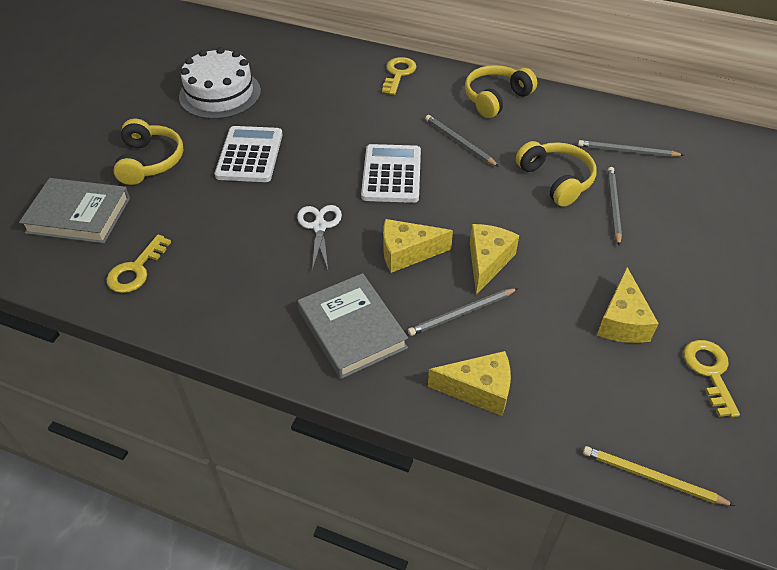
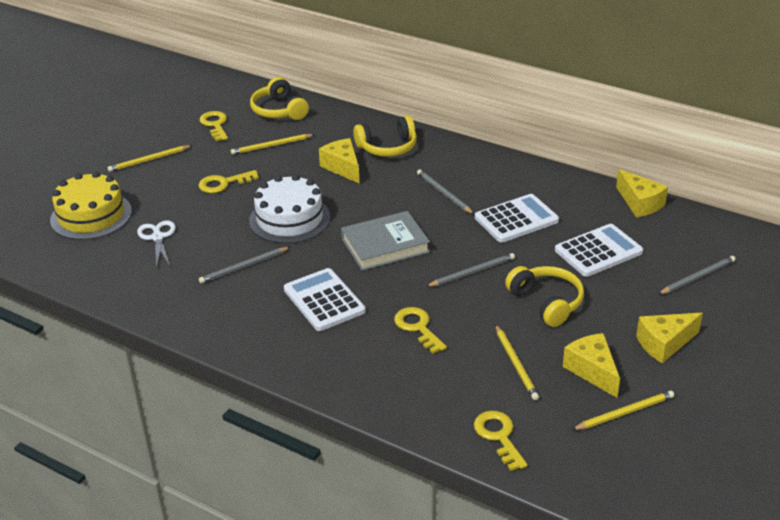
grey book: [19,178,130,244] [298,273,408,379] = 2 -> [341,211,430,271] = 1
white calculator: [215,126,283,182] [361,144,421,203] = 2 -> [284,268,366,331] [475,194,559,243] [555,224,643,277] = 3
yellow cake: none = 0 -> [50,171,132,240] = 1
yellow key: [107,234,171,293] [382,57,417,95] [683,340,740,417] = 3 -> [198,170,259,193] [199,111,228,141] [394,307,447,354] [474,411,527,471] = 4
yellow pencil: [583,446,735,506] = 1 -> [108,145,193,172] [231,134,315,155] [495,324,539,400] [572,391,674,430] = 4

